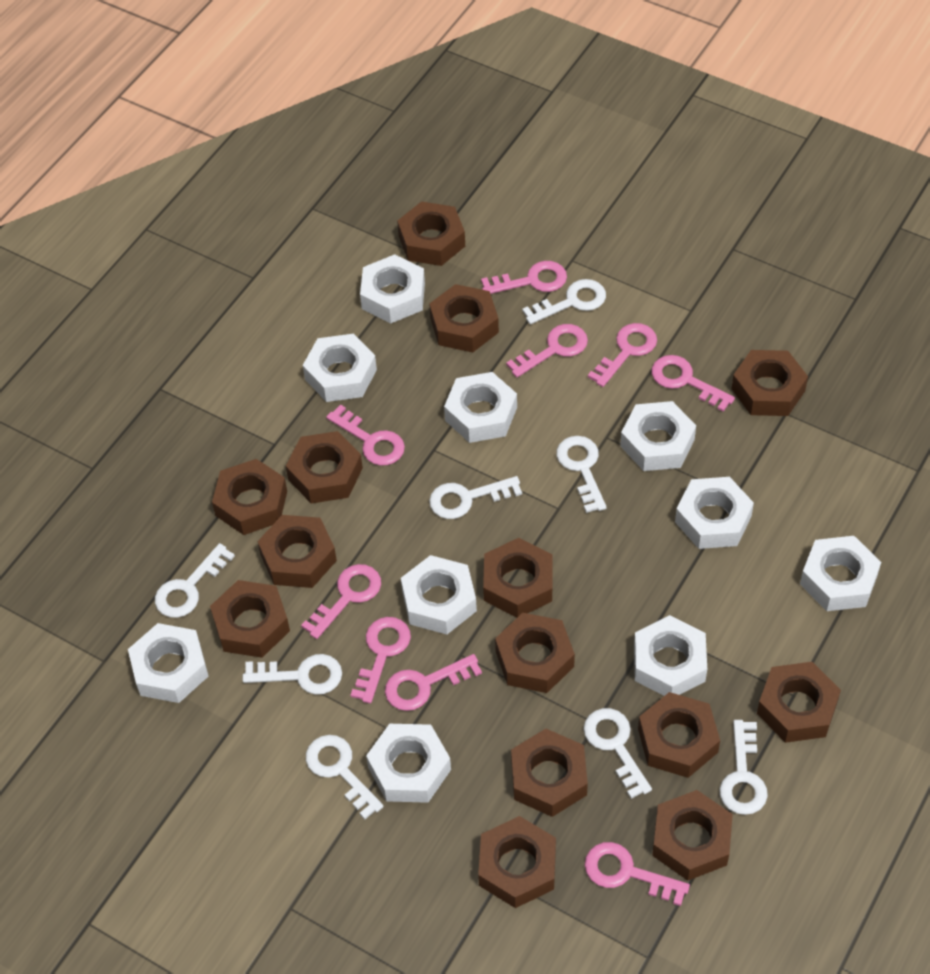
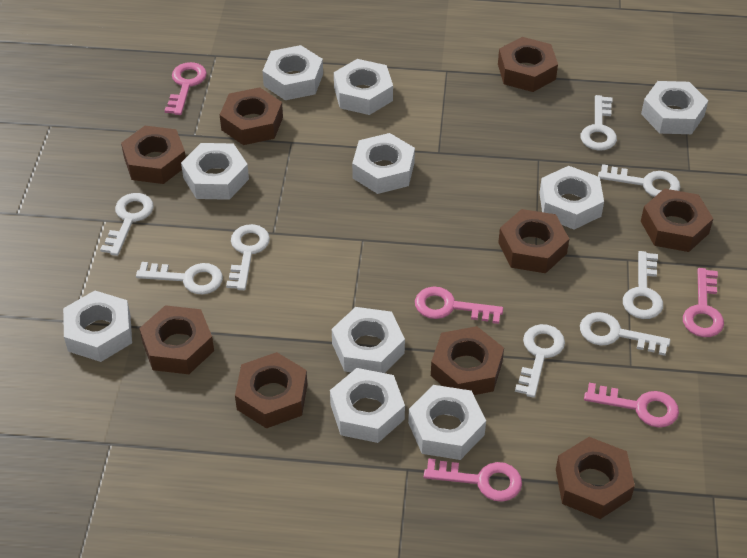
brown nut: [210,580,290,658] [212,459,287,535] [257,515,337,588] [286,431,363,504] [397,201,465,266] [429,284,499,352] [478,816,556,908] [483,538,553,618] [495,613,575,693] [511,729,588,817] [638,692,720,778] [652,790,733,881] [731,350,808,416] [757,662,841,743] = 14 -> [121,126,186,184] [139,305,214,374] [220,87,283,145] [235,352,307,429] [431,326,504,395] [498,37,558,92] [498,209,569,273] [556,437,635,519] [641,189,713,252] = 9
pink key: [301,564,381,639] [326,404,405,466] [350,617,411,703] [385,654,482,711] [481,261,567,294] [506,324,588,377] [585,842,690,906] [588,323,657,387] [652,355,735,412] = 9 -> [165,62,207,115] [415,287,503,324] [424,458,522,502] [584,383,679,428] [683,268,724,337] = 5

